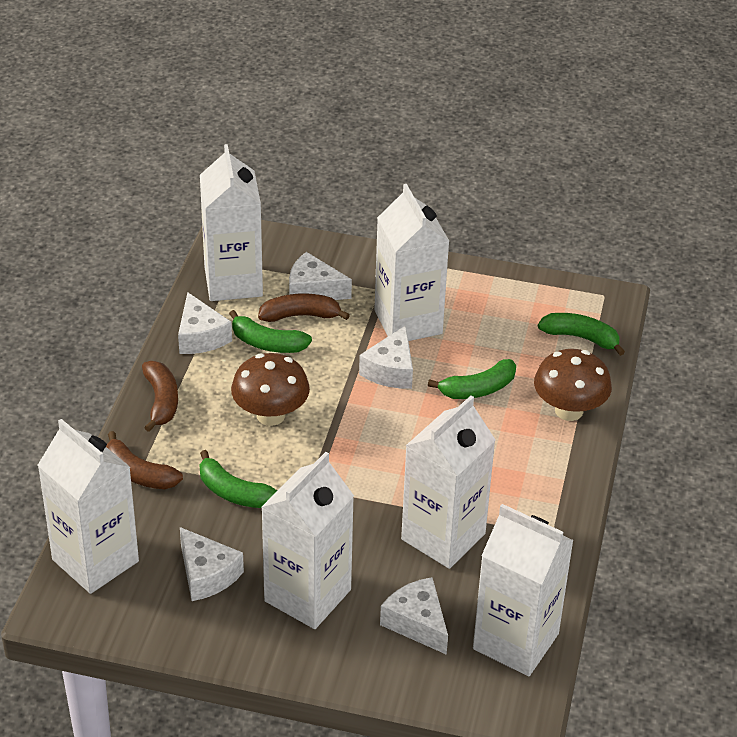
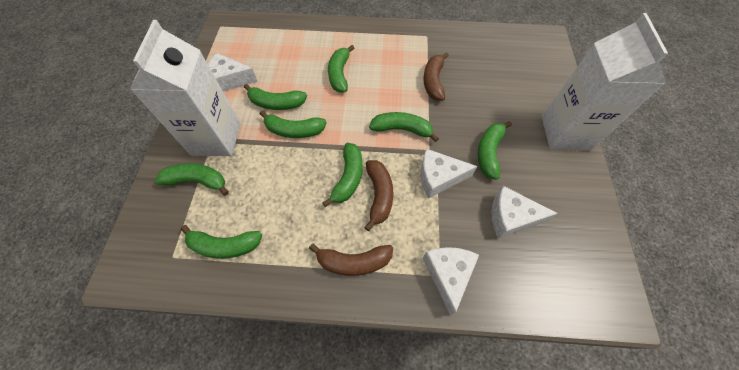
brown mushroom: [231,353,310,426] [534,349,612,421] = 2 -> none = 0
green banana: [199,450,277,508] [229,310,312,353] [428,359,516,399] [538,313,625,356] = 4 -> [155,163,229,196] [181,225,262,259] [244,84,307,110] [260,111,327,138] [322,143,363,207] [328,45,354,93] [369,112,439,142] [478,121,512,180] = 8
white carton: [38,419,139,594] [200,144,263,301] [261,452,354,629] [374,184,449,341] [401,396,495,569] [473,504,574,676] = 6 -> [130,20,240,156] [542,13,668,150] = 2
white cheese: [178,292,232,354] [180,527,244,601] [289,252,352,300] [359,325,413,389] [380,577,448,655] = 5 -> [208,53,258,92] [420,149,478,199] [423,247,479,315] [491,186,558,238] = 4

